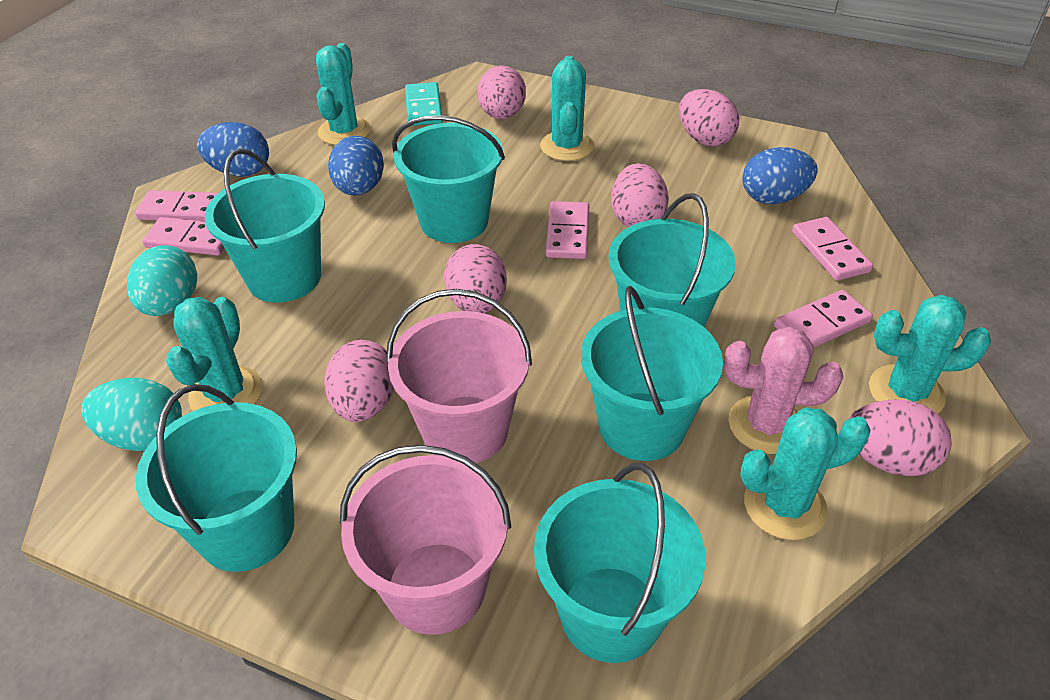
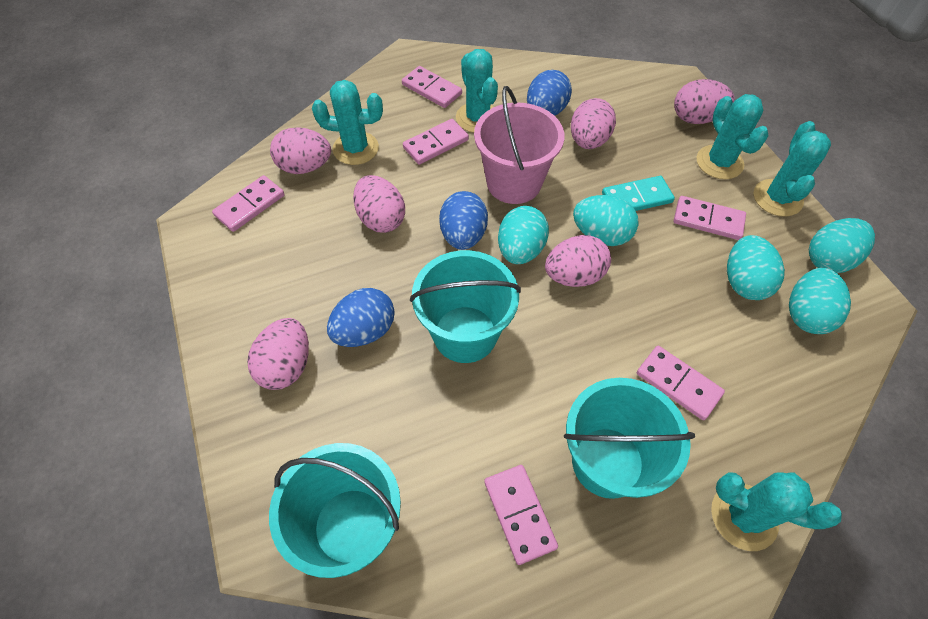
pink bucket: [340,445,511,635] [386,289,532,463] = 2 -> [474,86,564,204] = 1
pink cactus: [724,327,843,454] = 1 -> none = 0
pink domino: [135,190,218,221] [142,217,224,256] [546,201,589,259] [774,290,873,348] [792,217,873,281] = 5 -> [212,175,285,232] [402,66,462,108] [403,119,469,165] [484,465,558,565] [637,346,725,420] [674,196,746,240] = 6
turquoise bucket: [135,384,297,572] [205,148,325,303] [392,115,505,243] [534,463,706,663] [581,286,723,461] [609,193,736,327] = 6 -> [269,443,401,578] [410,250,521,363] [564,378,695,499] = 3
turquoise egg: [81,378,182,451] [127,245,197,316] = 2 -> [498,206,549,264] [573,195,639,246] [727,235,785,300] [789,268,851,334] [809,218,875,273] = 5

